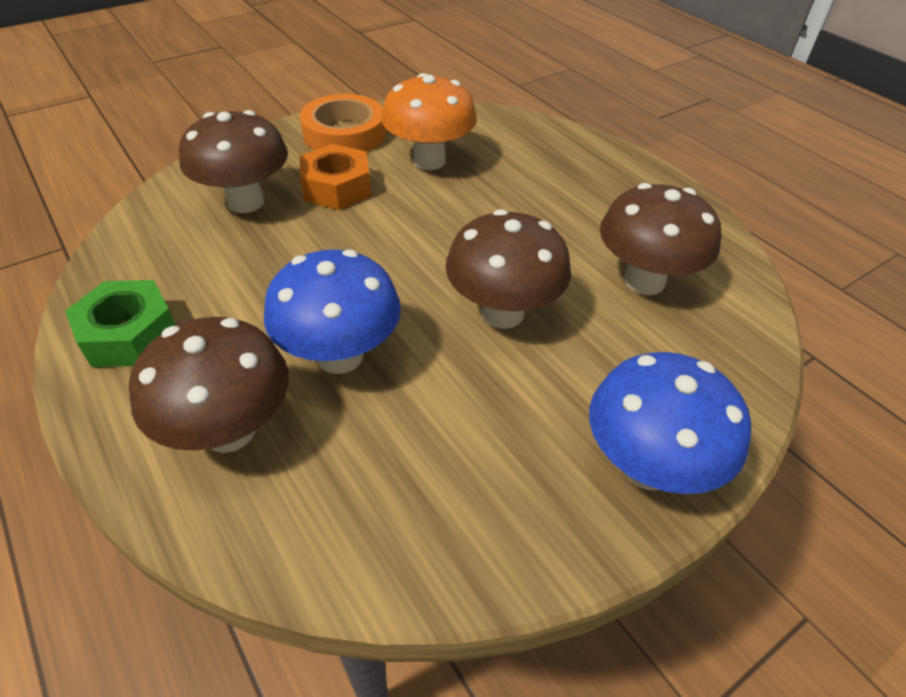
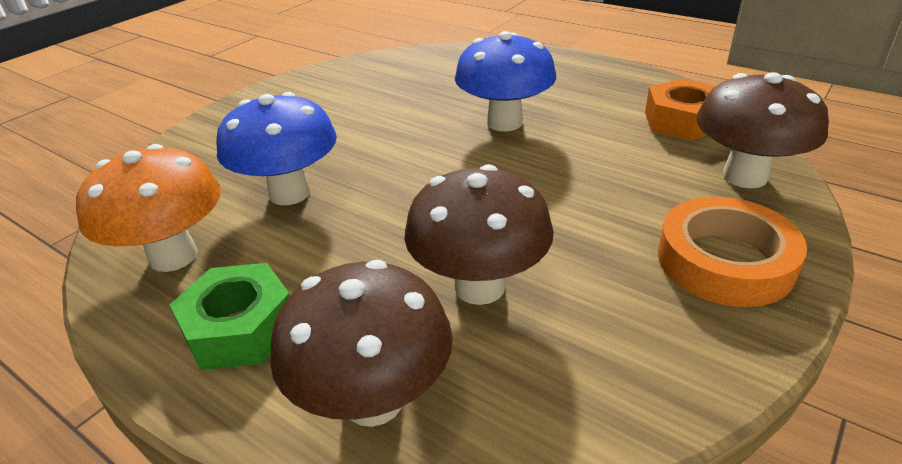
brown mushroom: [129,317,289,453] [179,110,288,213] [445,209,571,329] [600,183,722,295] = 4 -> [270,260,453,427] [404,164,554,305] [696,72,829,188] = 3

